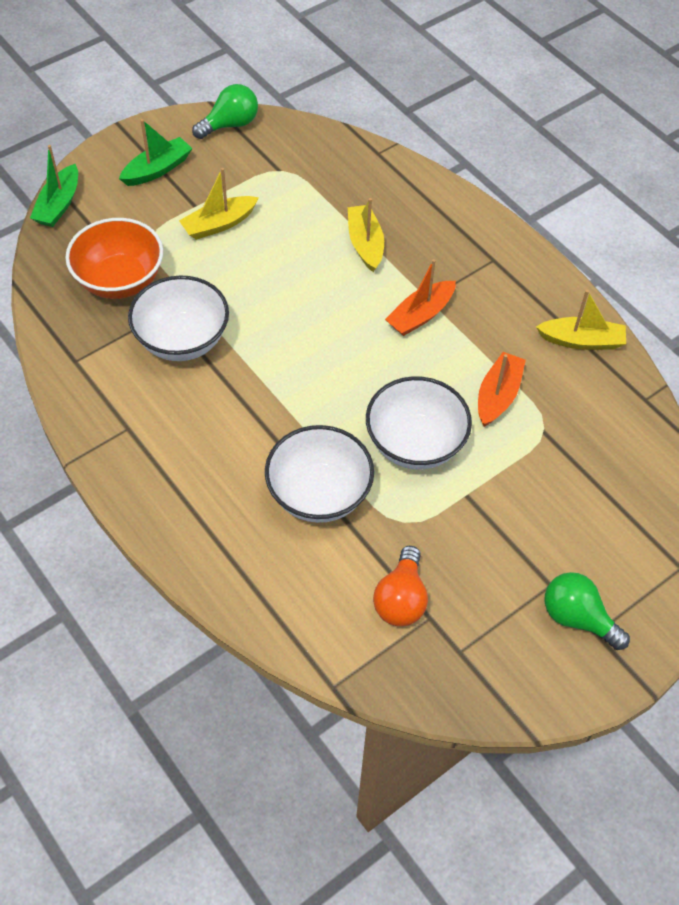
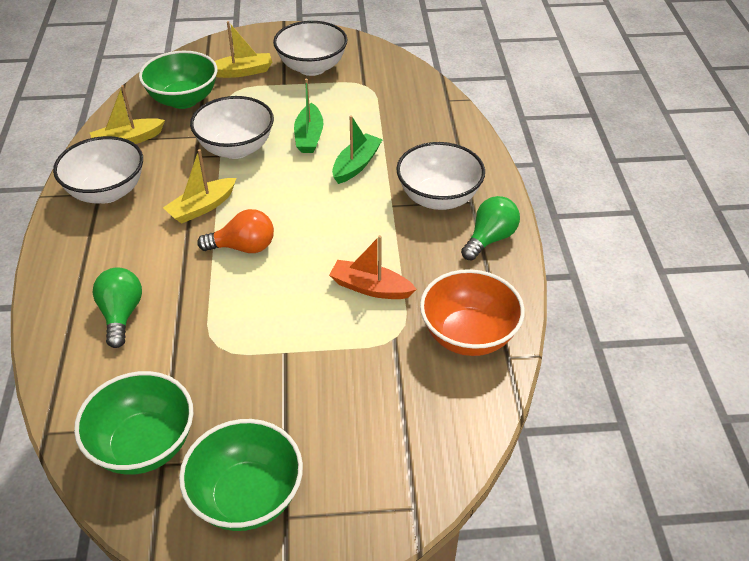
green bowl: none = 0 -> [74,371,193,474] [139,51,217,109] [179,419,303,531] = 3
orange boat: [385,259,456,336] [478,352,526,427] = 2 -> [329,235,417,299] = 1
white bowl: [128,276,229,361] [265,425,374,523] [366,376,472,470] = 3 -> [53,136,143,203] [190,96,274,159] [273,21,348,76] [396,142,485,210] = 4

